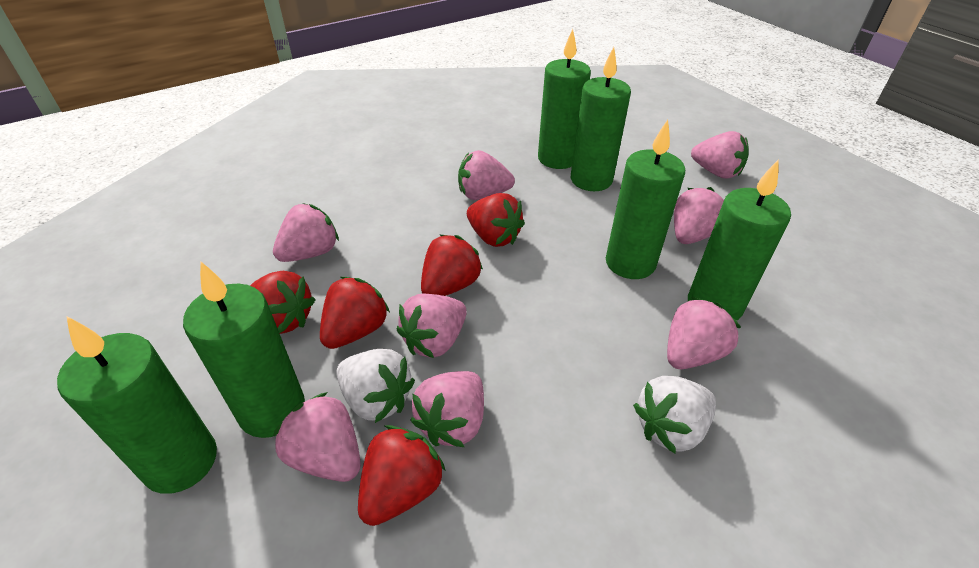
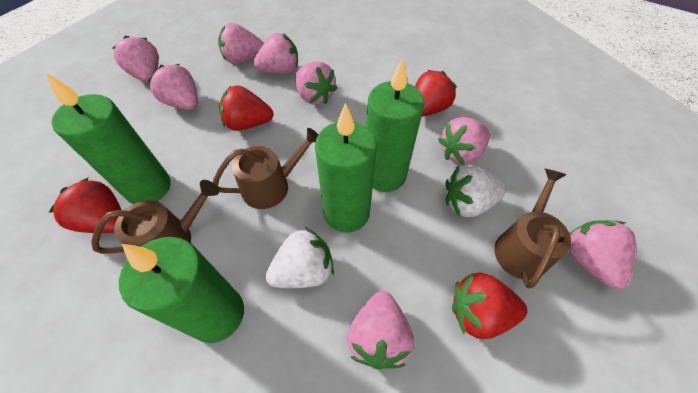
brown watering can: none = 0 -> [91,180,219,254] [213,128,318,209] [494,169,571,288] = 3
green candle: [57,317,217,494] [183,262,305,438] [538,29,591,169] [571,47,631,191] [606,120,685,279] [688,159,791,321] = 6 -> [46,73,171,204] [119,237,244,343] [315,103,377,233] [366,58,424,192] = 4
red strawberry: [250,271,316,334] [320,277,390,349] [358,425,446,526] [421,235,483,296] [467,193,525,247] = 5 -> [49,178,121,233] [219,85,273,131] [415,70,457,117] [452,272,528,339] = 4

